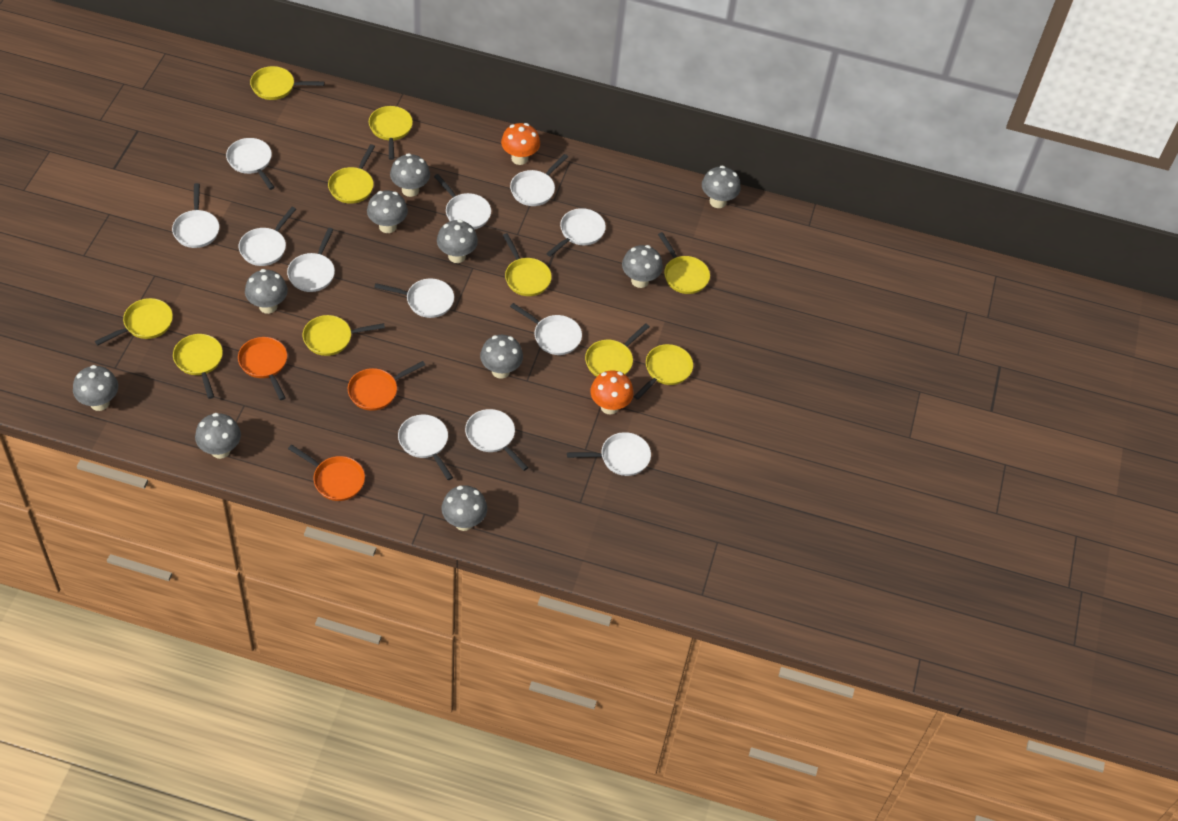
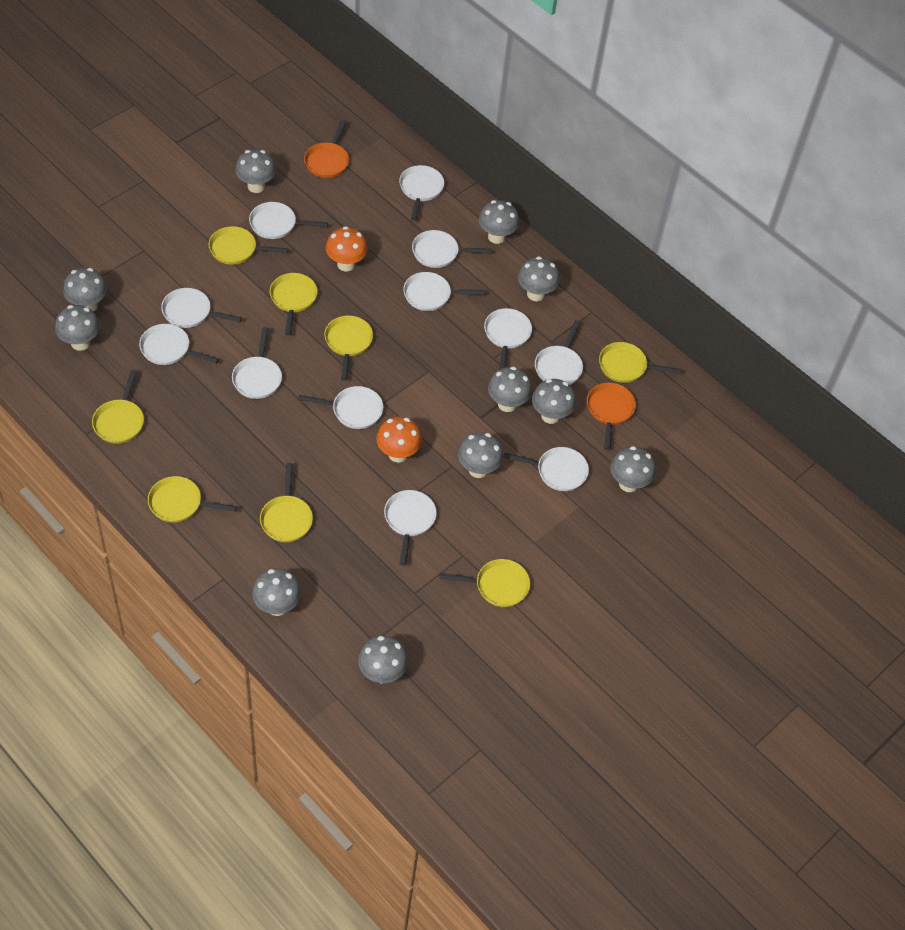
grey mushroom: [73,365,118,411] [195,413,241,459] [245,269,288,314] [367,190,408,233] [390,153,430,197] [437,219,478,263] [441,485,487,531] [480,335,523,379] [622,245,663,288] [702,165,741,208] = 10 -> [55,305,100,351] [63,268,107,312] [235,149,276,193] [252,568,301,616] [358,636,408,683] [458,432,503,478] [479,200,519,244] [488,367,532,412] [518,256,560,301] [532,379,576,424] [611,446,655,492] = 11
orange pan: [238,337,287,400] [288,444,365,501] [348,361,425,411] = 3 -> [304,120,349,178] [587,383,636,450] = 2
yellow pan: [95,298,173,345] [173,334,223,399] [250,66,325,100] [303,315,385,356] [328,144,375,204] [369,106,413,160] [503,233,552,296] [585,323,650,377] [634,344,693,400] [658,232,710,294] = 10 -> [92,369,144,444] [148,476,237,523] [209,226,288,265] [260,463,313,542] [270,273,318,336] [324,316,373,381] [439,559,530,607] [599,342,681,383] = 8

